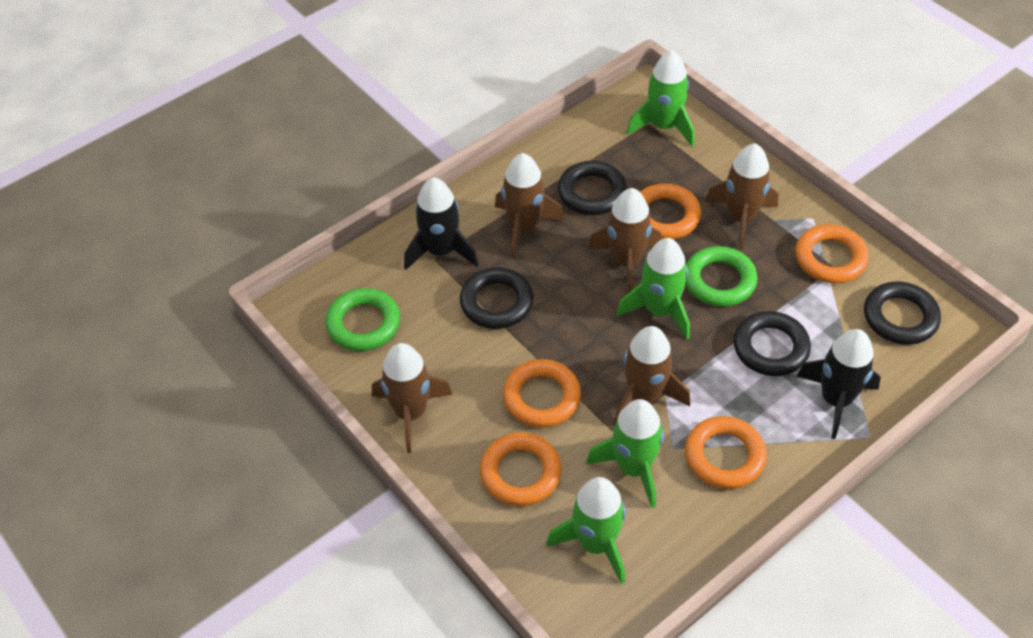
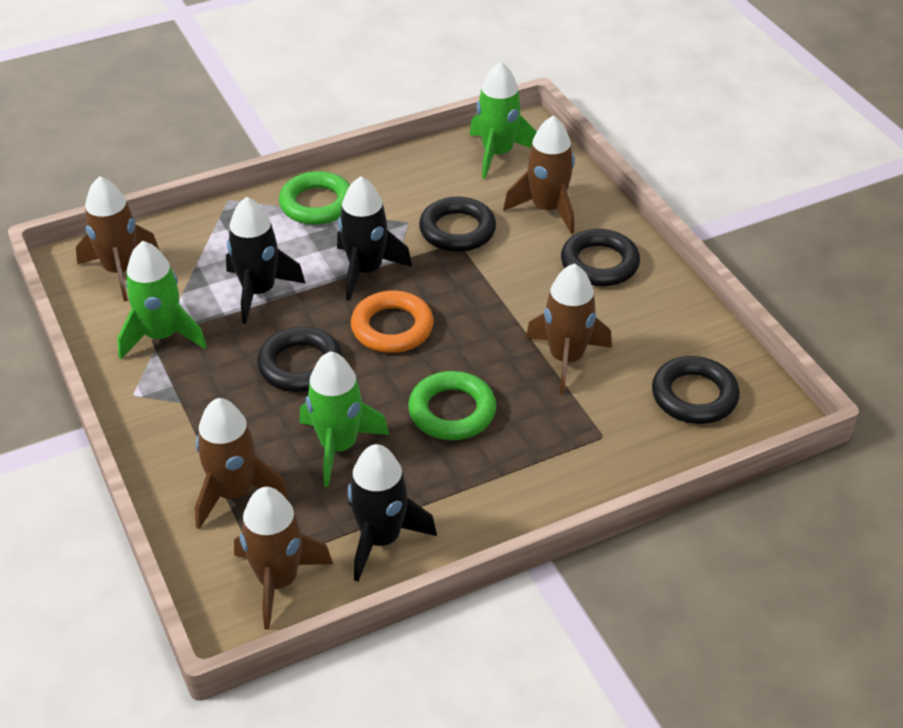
black rocket: [404,178,479,270] [797,329,881,439] = 2 -> [226,197,306,324] [337,176,412,301] [348,444,437,582] = 3
green rocket: [546,477,626,584] [586,399,664,508] [617,238,690,340] [627,50,694,147] = 4 -> [117,241,207,359] [300,351,389,487] [470,61,537,179] = 3
orange ring: [480,432,562,506] [503,359,581,428] [640,183,701,239] [685,416,767,489] [795,224,869,283] = 5 -> [351,290,434,353] = 1

